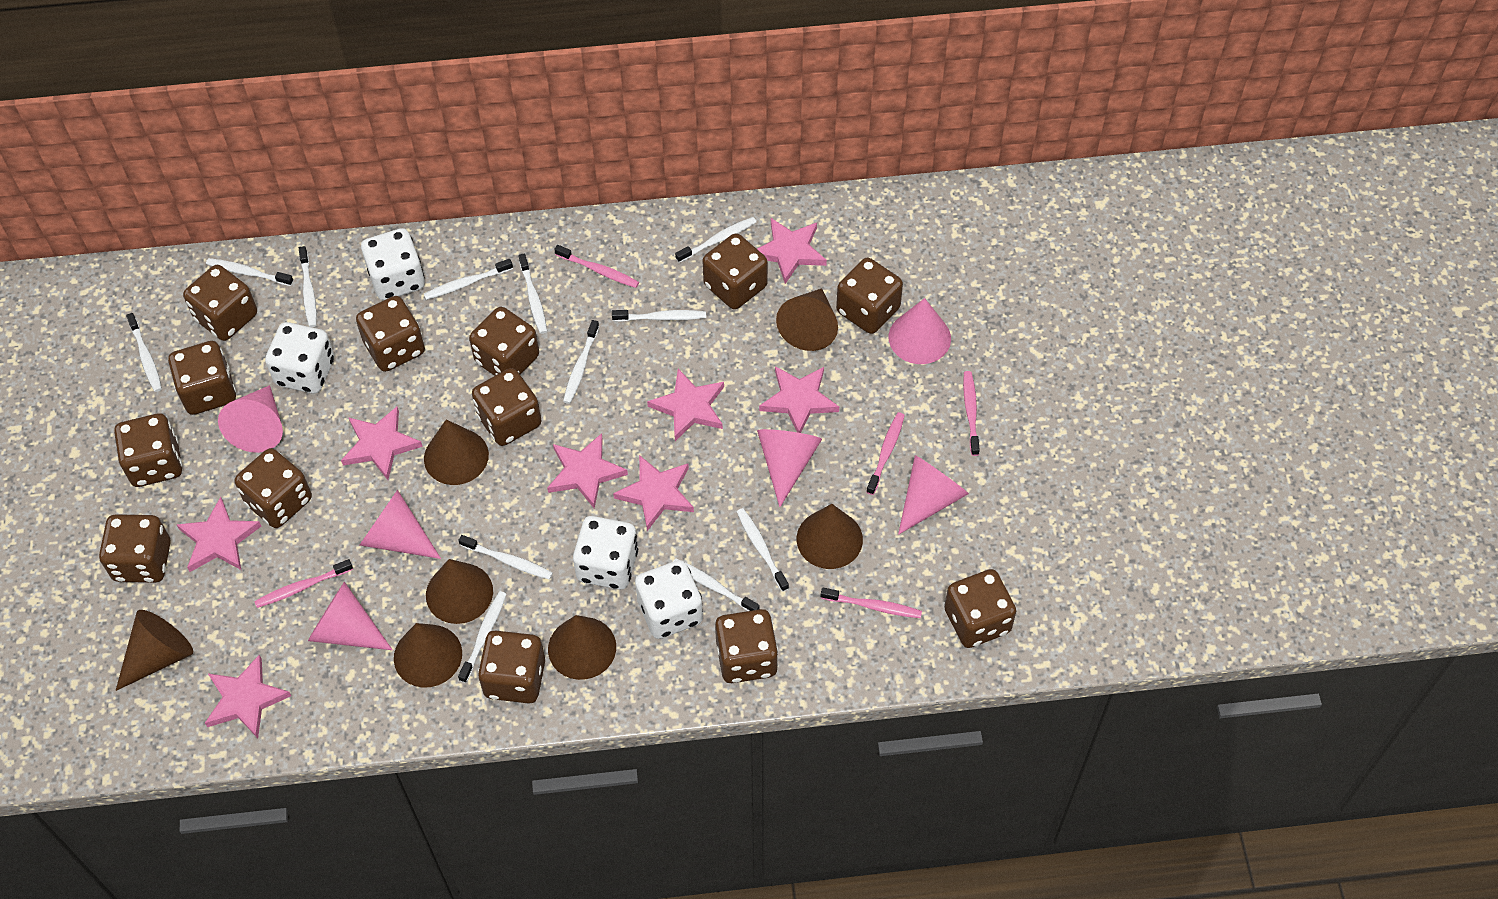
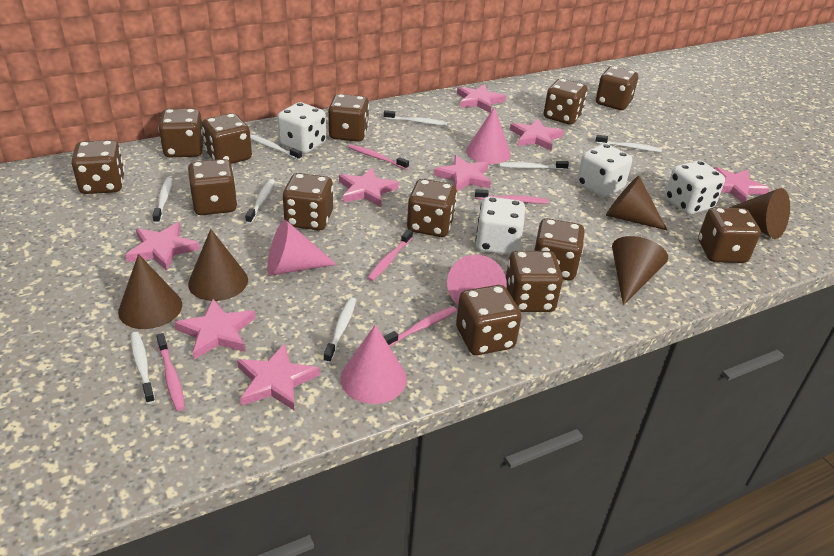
brown cone: [116,610,193,691] [394,623,462,688] [424,419,489,485] [426,559,493,624] [548,615,616,680] [776,288,838,351] [797,504,863,569] = 7 -> [118,254,182,329] [188,229,248,301] [606,176,667,230] [612,236,668,305] [729,188,790,239] = 5
pink cone: [218,385,283,453] [308,582,393,650] [360,490,441,559] [757,429,822,507] [888,298,951,364] [898,455,969,534] = 6 -> [267,220,337,276] [340,324,407,404] [447,255,507,305] [466,107,511,164] = 4
white toothbrush: [126,313,162,392] [206,258,294,286] [299,246,317,327] [424,259,513,300] [458,535,553,580] [458,591,506,683] [518,253,547,334] [563,320,599,404] [612,310,706,322] [673,558,760,611] [675,217,756,263] [737,508,789,592] = 12 -> [131,332,155,404] [153,177,172,223] [245,179,275,224] [250,134,302,160] [323,297,356,363] [384,110,447,126] [499,161,569,170] [595,135,662,152] = 8

